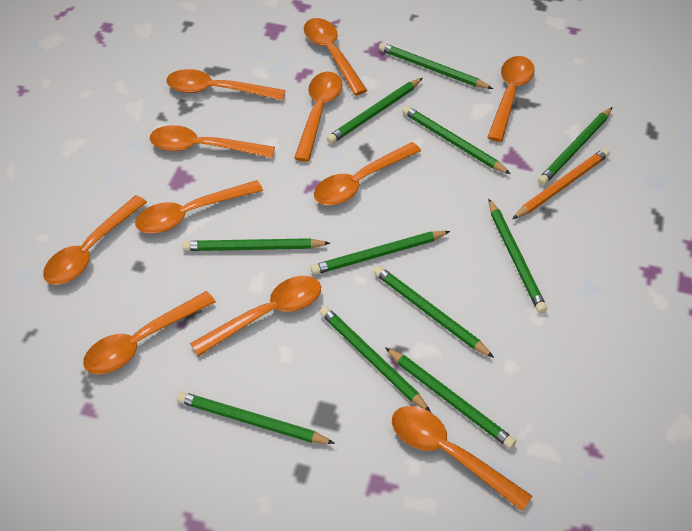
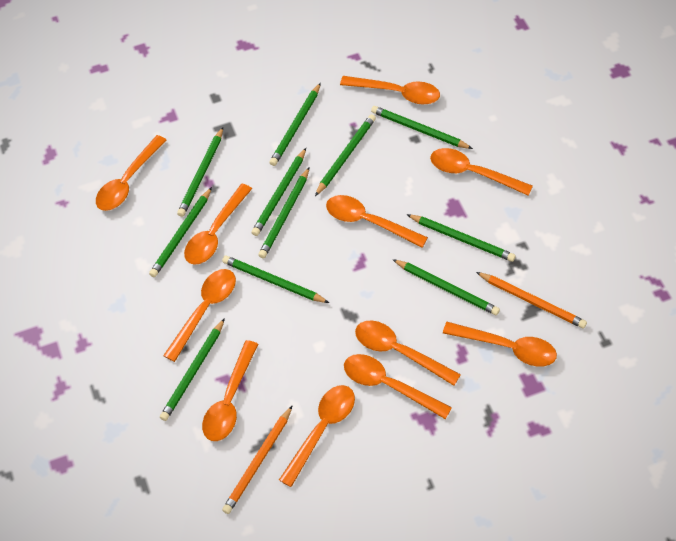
orange pencil: [512,148,610,219] = 1 -> [222,405,293,514] [476,272,587,329] = 2

